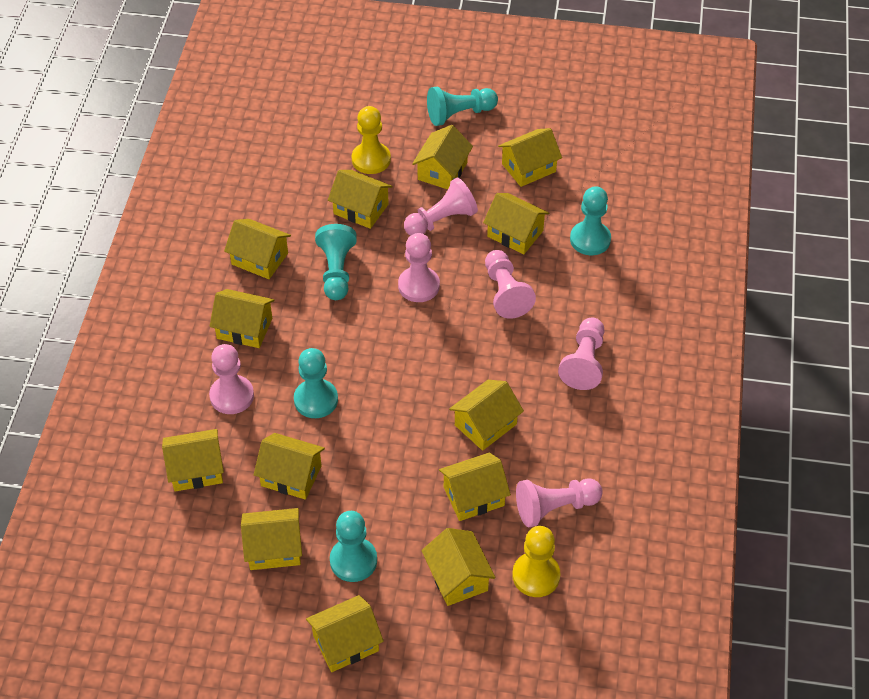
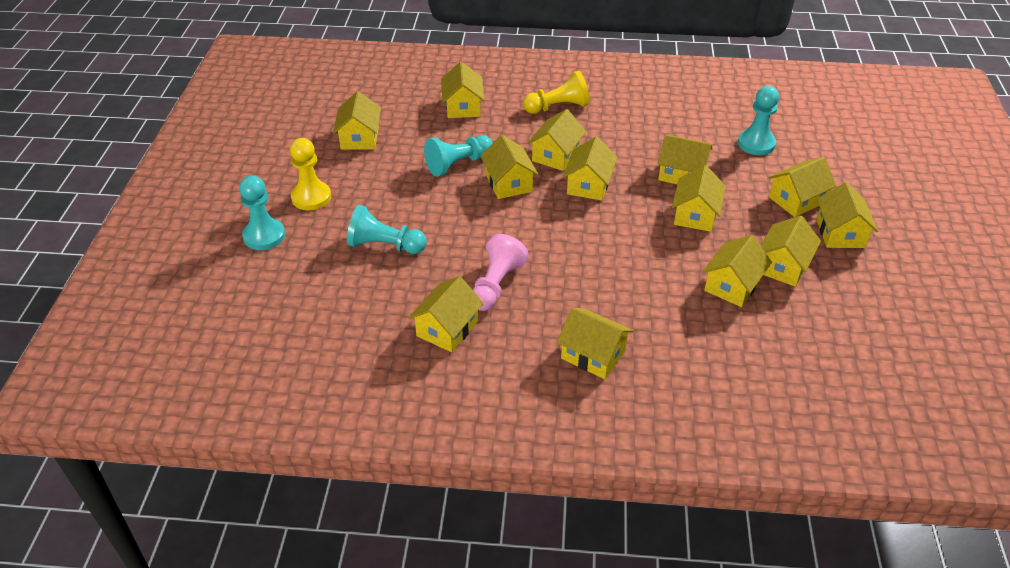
pink pawn: [209,344,254,414] [398,233,440,302] [404,178,478,236] [485,250,536,319] [516,478,603,527] [558,317,605,390] = 6 -> [473,234,529,311] = 1
turquoise pawn: [294,348,338,418] [315,224,357,300] [330,511,377,582] [427,87,498,126] [570,186,611,255] = 5 -> [239,175,285,250] [347,205,427,254] [424,135,493,177] [738,86,779,155] = 4

